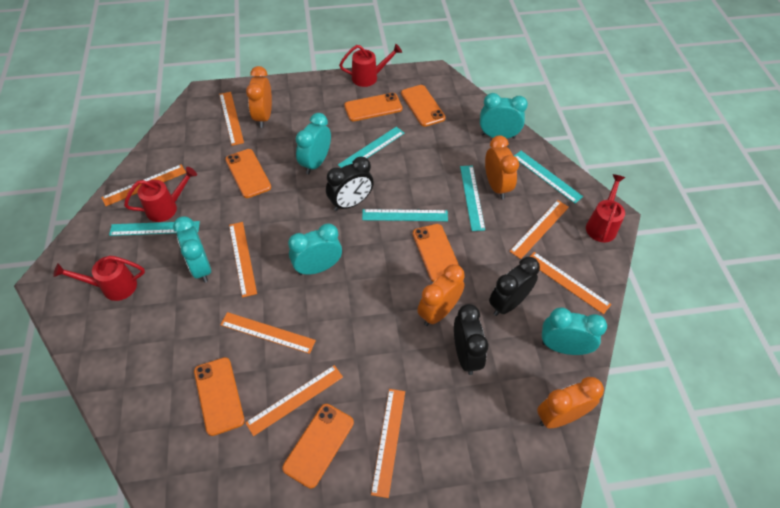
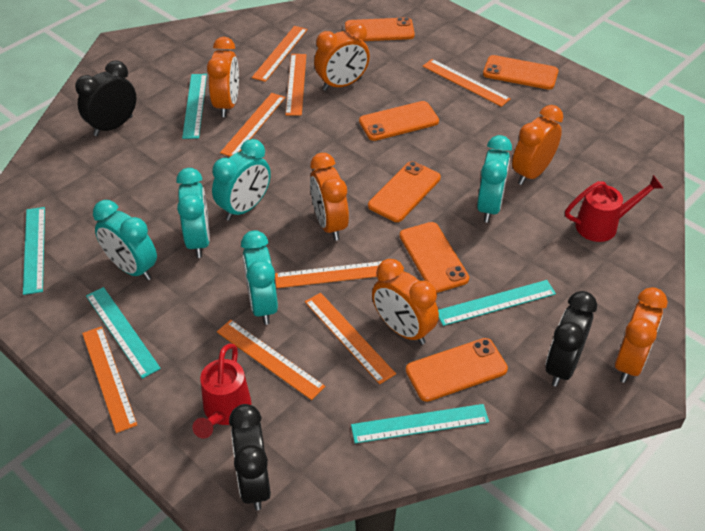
orange clock: [246,66,272,128] [417,264,465,326] [485,135,519,199] [537,377,604,428] = 4 -> [207,37,239,117] [310,153,349,241] [314,22,370,91] [372,259,439,345] [512,105,563,185] [615,287,668,383] = 6
red watering can: [53,256,145,301] [124,167,197,222] [339,44,402,87] [586,174,625,242] = 4 -> [192,344,251,438] [565,175,664,242] = 2

